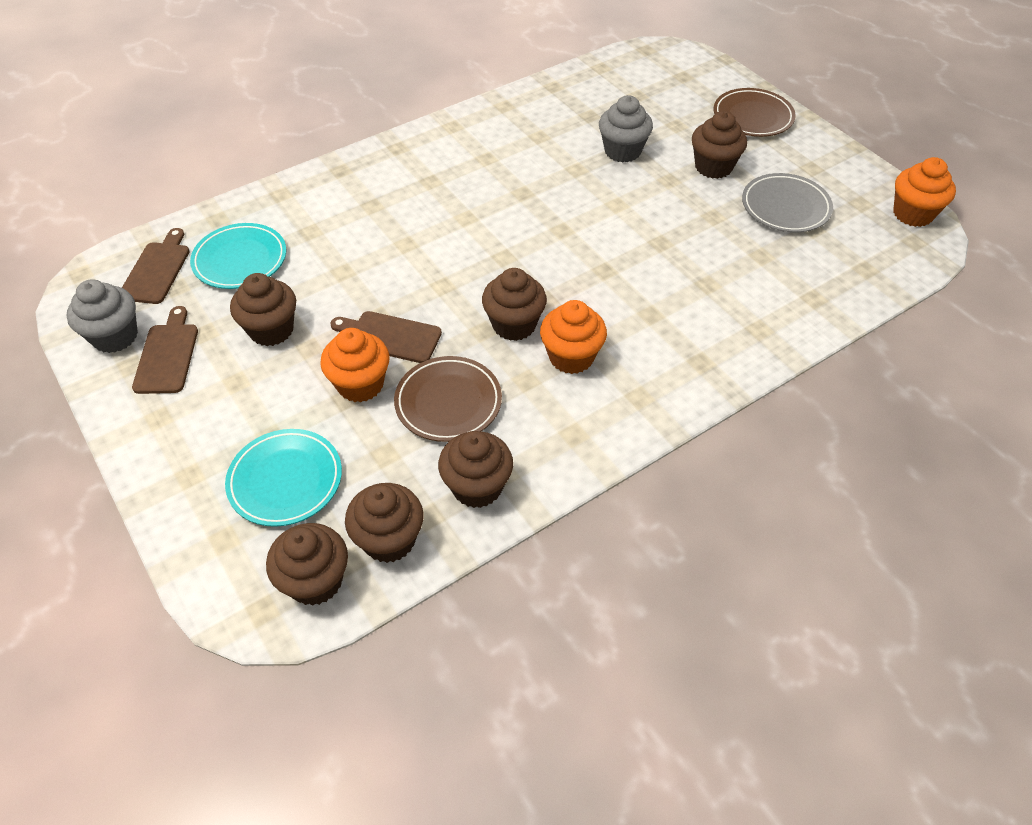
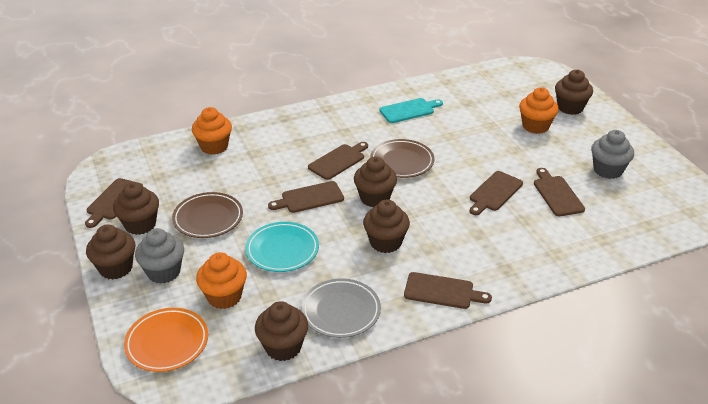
brown cutting board: [122,228,190,304] [132,306,198,394] [330,311,442,363] = 3 -> [85,178,143,228] [268,181,344,213] [308,142,368,180] [404,272,492,309] [470,171,523,215] [534,168,585,216] = 6
orange plate: none = 0 -> [124,308,208,372] = 1
turquoise cutting board: none = 0 -> [379,98,443,123] = 1
turquoise plate: [190,223,286,289] [225,429,342,527] = 2 -> [245,222,319,272] = 1

